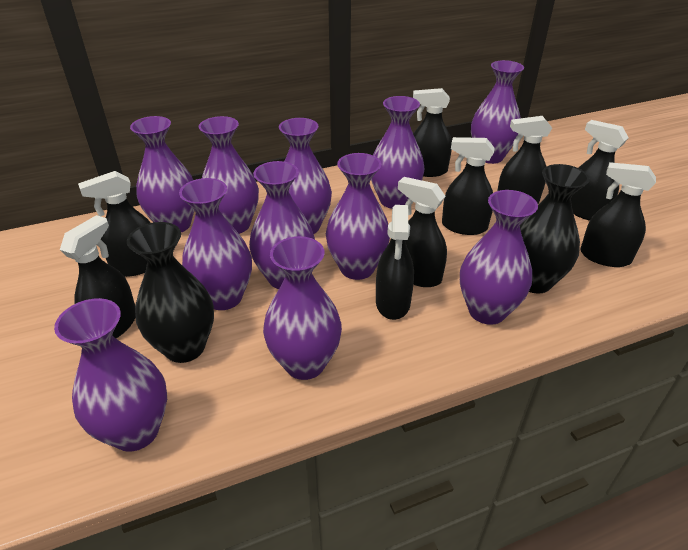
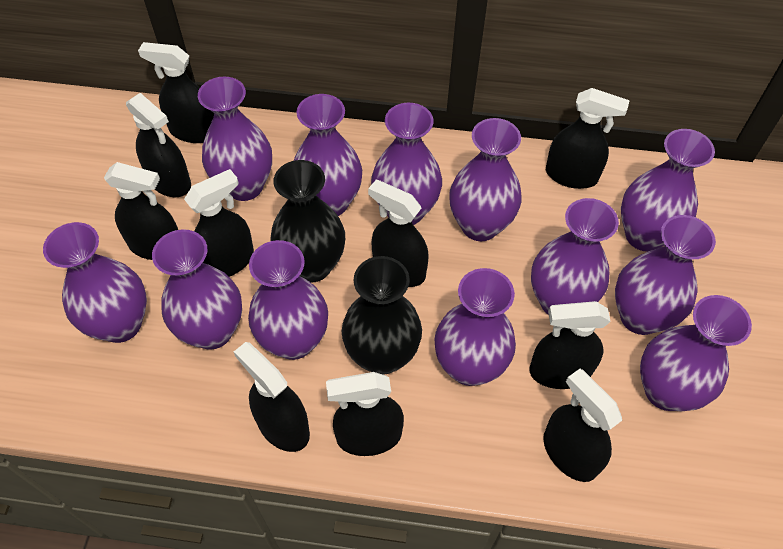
black spray bottle: [60,215,136,338] [78,171,151,277] [376,205,414,320] [398,177,447,287] [413,88,452,177] [442,137,495,235] [497,116,552,204] [571,120,628,221] [580,162,656,267] = 9 -> [104,162,178,260] [126,93,191,197] [138,42,214,143] [184,169,254,277] [234,342,310,452] [326,372,404,456] [368,180,429,287] [529,301,611,389] [543,369,622,482] [546,88,630,189] = 10
purple vase: [54,298,167,452] [130,116,195,232] [179,178,252,310] [199,116,259,234] [249,161,315,289] [263,236,342,380] [279,118,332,234] [326,153,390,280] [371,96,425,209] [460,190,538,325] [471,60,524,164] = 11 -> [43,222,147,343] [152,229,242,350] [198,76,272,201] [248,240,328,360] [294,94,362,216] [371,103,442,225] [434,268,516,386] [449,118,522,241] [531,198,619,315] [615,215,716,335] [621,129,715,252] [640,295,752,411] = 12

